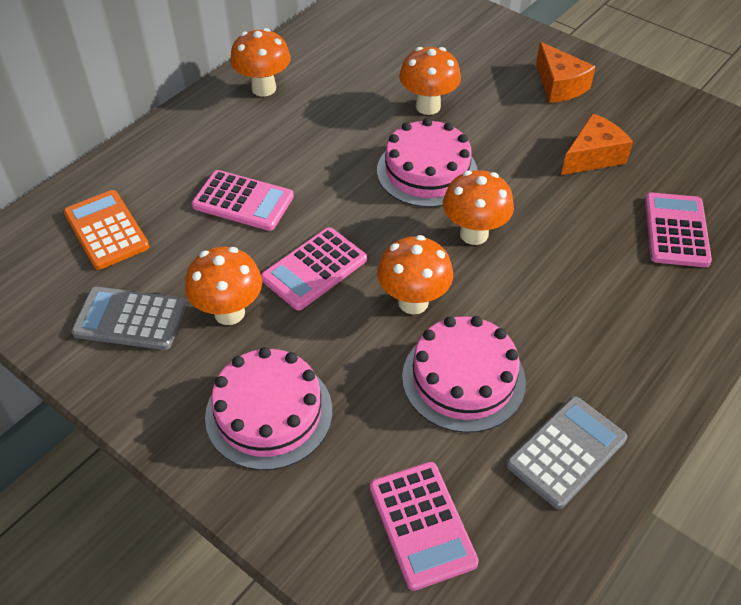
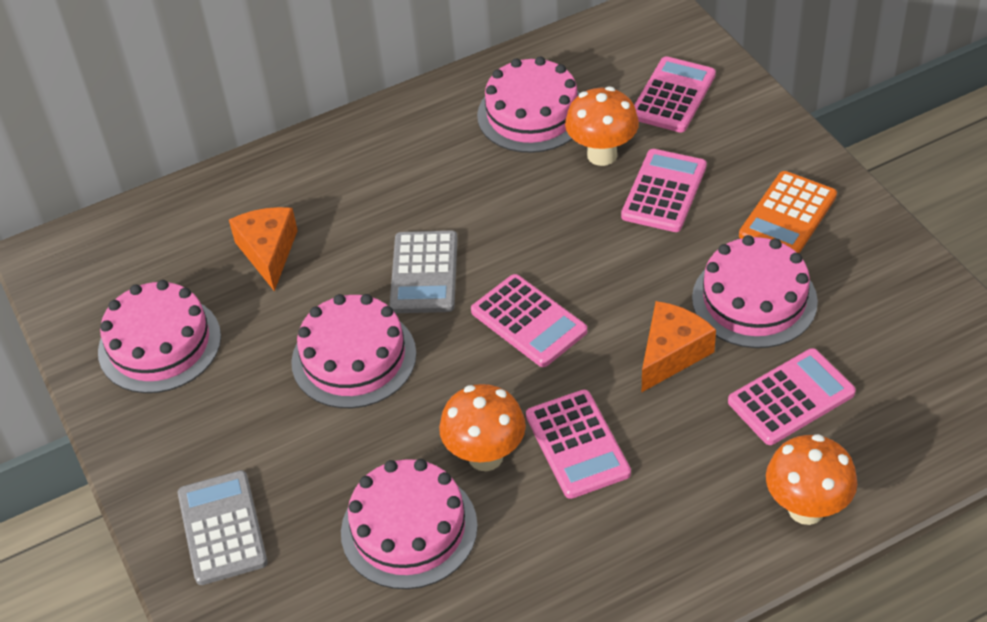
orange mushroom: [185,247,262,325] [230,28,291,96] [377,235,453,314] [399,47,461,115] [443,170,514,245] = 5 -> [439,384,526,471] [565,87,639,166] [766,434,857,525] = 3
pink cake: [205,347,332,470] [377,118,477,207] [402,316,526,433] = 3 -> [98,280,221,393] [291,294,417,408] [341,459,478,589] [477,57,580,153] [692,235,818,348] = 5
pink calculator: [192,170,294,231] [261,227,367,310] [370,462,479,591] [645,193,712,267] = 4 -> [471,274,587,367] [526,390,631,499] [621,149,707,232] [634,56,716,132] [728,348,856,445] = 5

